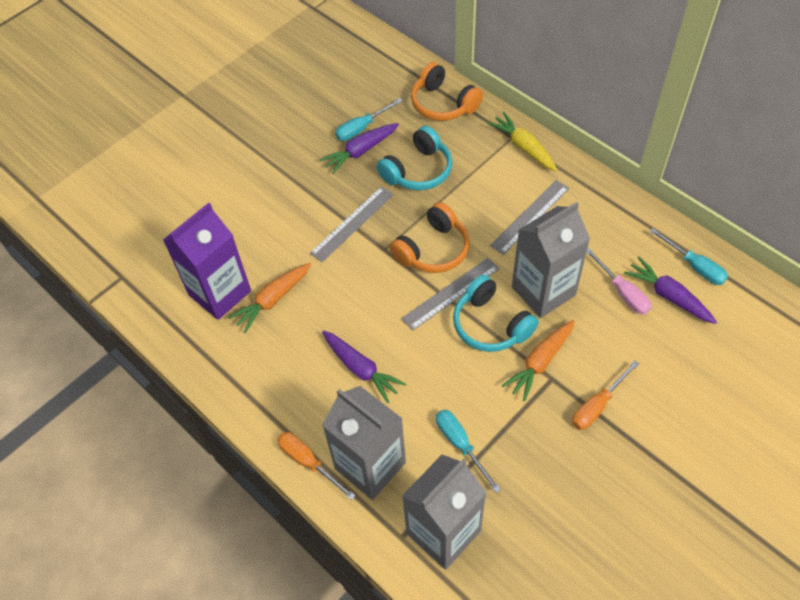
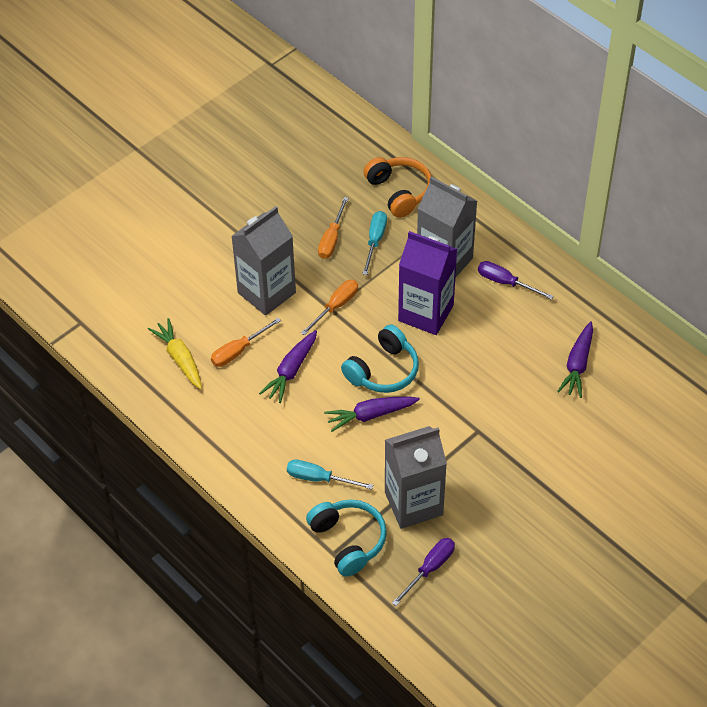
grey ruler: [310,186,394,262] [401,258,499,331] [490,180,569,255] = 3 -> none = 0
orange carrot: [228,263,311,333] [502,320,575,401] = 2 -> none = 0
orange headphones: [389,202,470,273] [411,62,483,121] = 2 -> [363,157,431,218] = 1
orange screwdriver: [277,432,356,500] [572,360,639,430] = 2 -> [211,318,281,367] [301,280,358,336] [318,197,348,259] = 3
pink screwdriver: [586,248,651,315] = 1 -> none = 0
purple screwdriver: none = 0 -> [392,538,455,606] [478,261,554,300] = 2
turquoise screwdriver: [335,98,402,141] [436,410,501,493] [650,228,728,285] = 3 -> [287,460,373,489] [362,211,387,275] = 2

